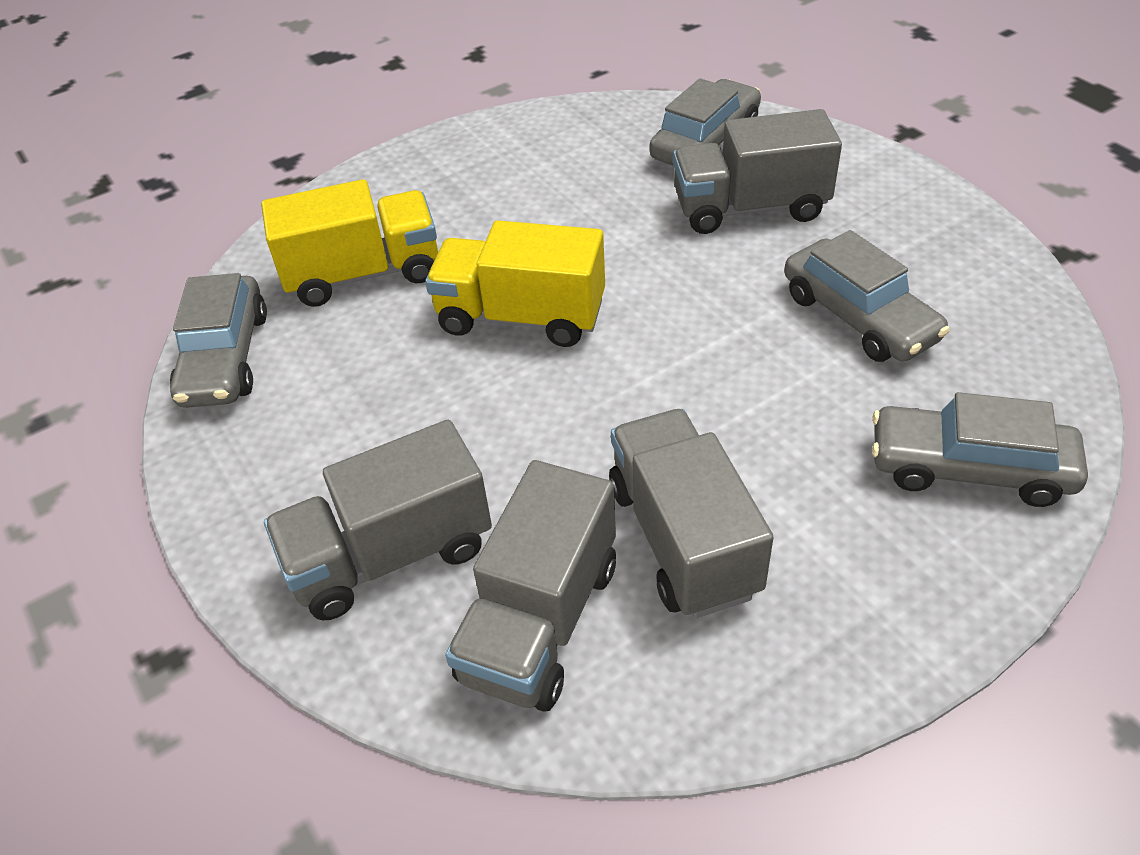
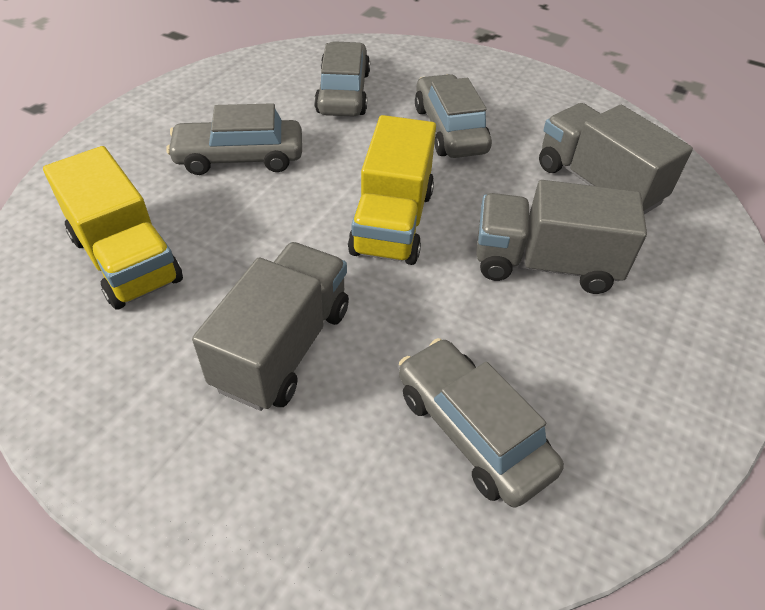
grey truck: [264,420,492,620] [445,460,616,712] [609,409,774,618] [673,109,842,234] = 4 -> [192,242,349,411] [476,180,647,294] [539,103,693,214] = 3

